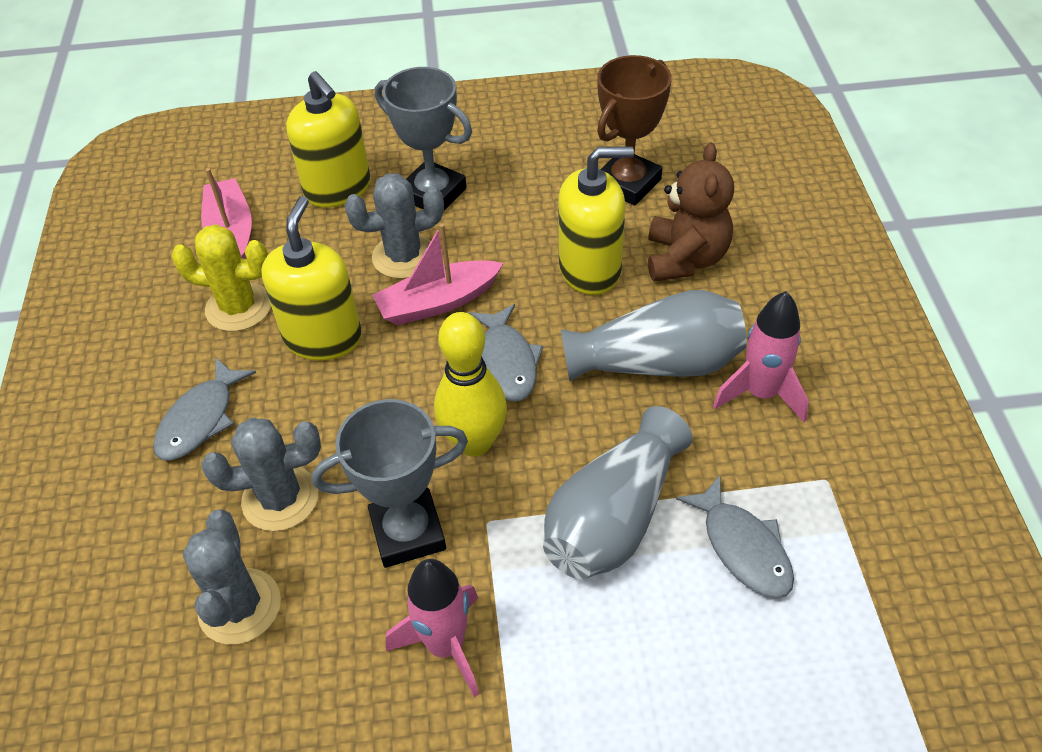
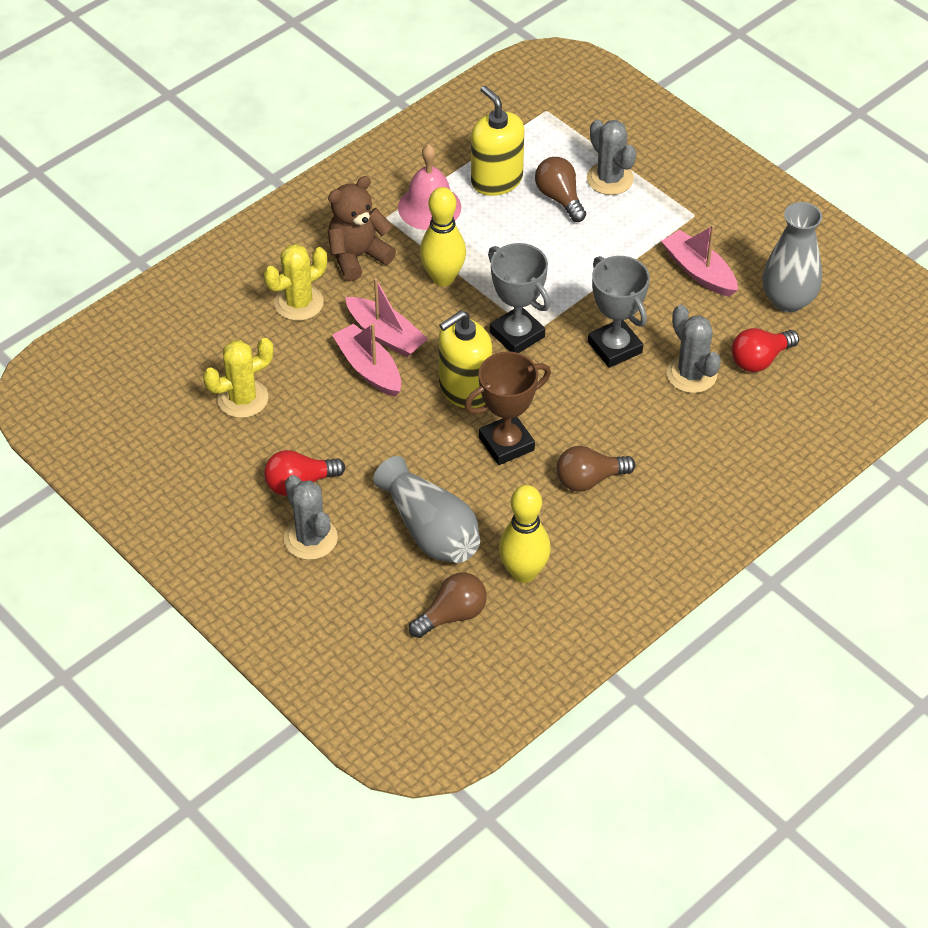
brown light bulb: none = 0 -> [409,572,487,638] [535,157,586,222] [557,446,635,492] = 3
grey fish: [153,358,256,461] [470,304,543,401] [676,475,794,599] = 3 -> none = 0
pink bell: none = 0 -> [398,144,461,230] = 1
pink boat: [201,168,252,259] [372,223,503,325] = 2 -> [332,323,401,397] [345,278,428,357] [661,225,738,297] = 3
pink rocket: [386,559,479,697] [713,291,809,422] = 2 -> none = 0
red light bulb: none = 0 -> [264,450,345,496] [732,328,799,372] = 2
yellow bowling pin: [434,312,507,457] = 1 -> [420,187,466,286] [499,485,551,583] = 2
yellow cactus: [171,224,271,332] = 1 -> [203,338,274,418] [264,244,327,321] = 2
yellow soap dispenser: [261,196,362,360] [286,71,371,208] [558,146,634,295] = 3 -> [438,310,492,408] [471,86,524,196] = 2

